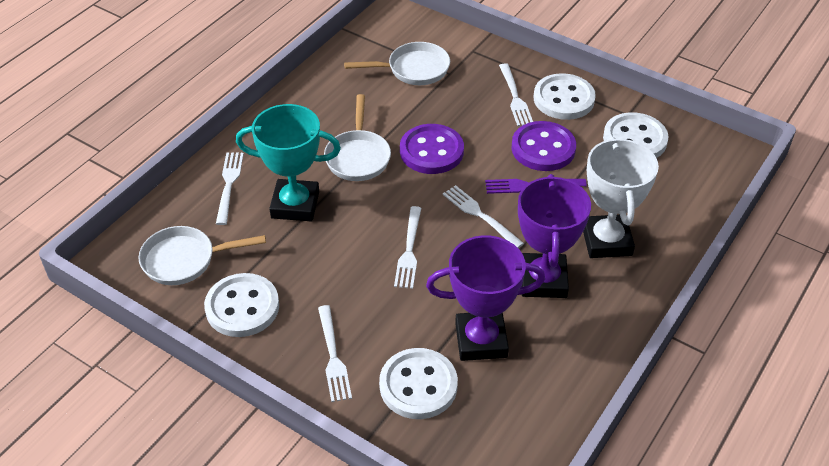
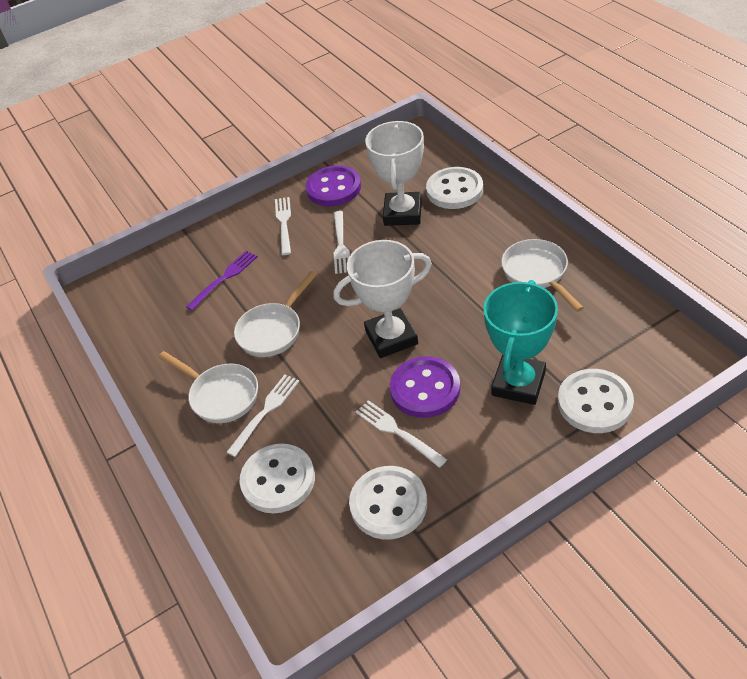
purple trophy: [426,235,545,361] [518,174,591,298] = 2 -> none = 0
white fork: [216,152,244,225] [318,305,352,402] [394,206,421,289] [443,185,524,248] [499,63,533,126] = 5 -> [226,374,300,457] [275,197,291,255] [334,211,350,274] [356,400,447,468] = 4
white trophy: [583,137,659,258] = 1 -> [333,240,432,358] [365,121,424,226] = 2

